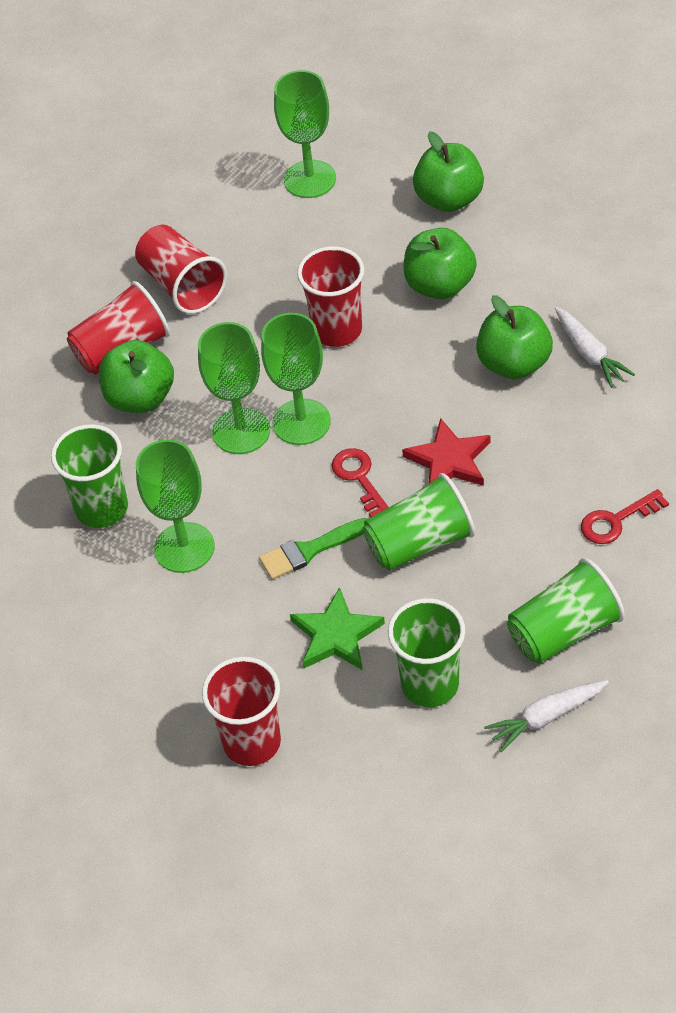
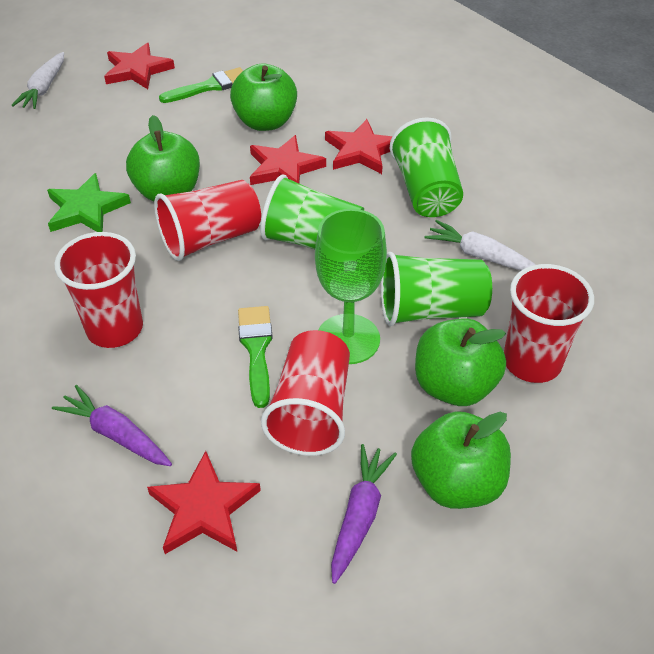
green brush: [259,518,367,580] = 1 -> [159,67,243,103] [238,306,273,408] = 2
green cup: [51,424,128,528] [363,473,475,570] [388,598,465,707] [507,558,625,664] = 4 -> [260,175,364,249] [381,252,492,326] [390,117,463,217] = 3
green goblet: [136,439,215,573] [198,322,270,454] [261,313,331,445] [274,70,336,198] = 4 -> [315,209,387,364] = 1
purple carrot: none = 0 -> [52,385,172,466] [331,444,397,584] = 2
red key: [332,448,389,517] [581,489,669,544] = 2 -> none = 0
red star: [402,418,490,486] = 1 -> [104,43,175,89] [147,451,261,554] [250,135,326,185] [325,119,392,174] = 4

